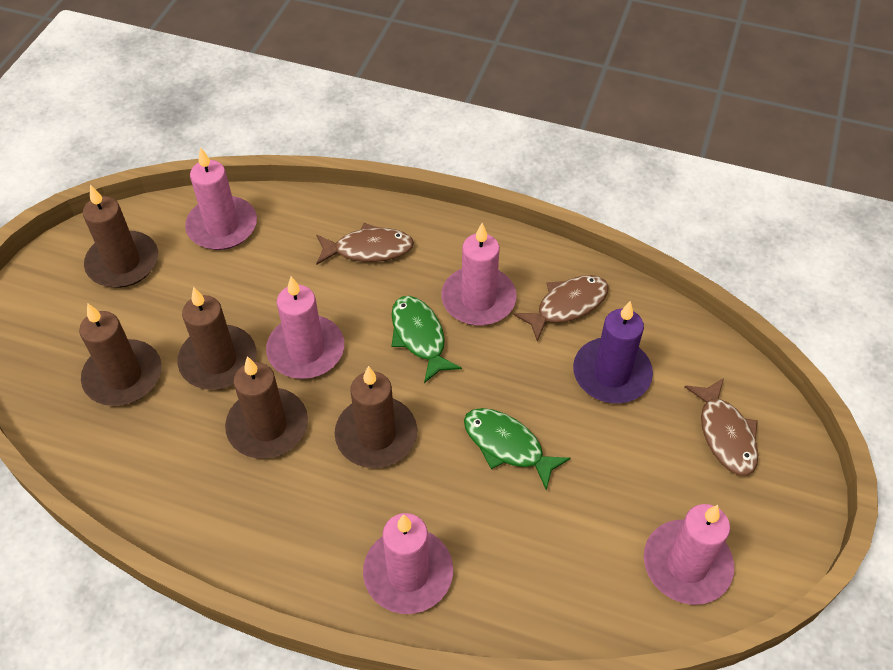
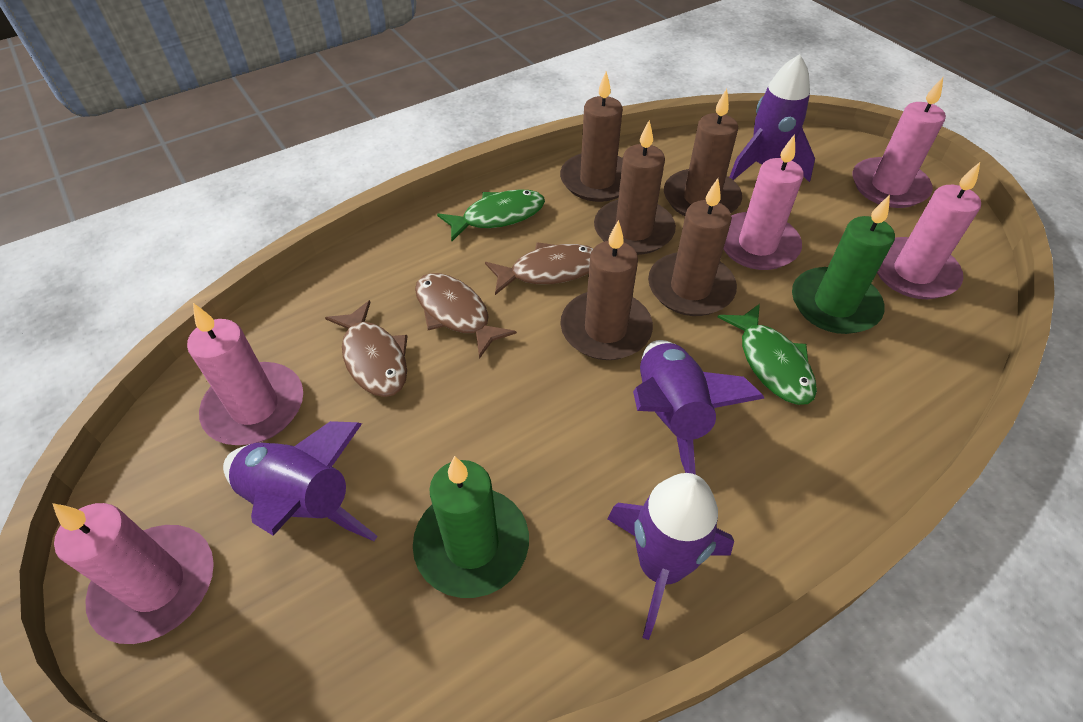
green candle: none = 0 -> [413,456,529,598] [792,195,895,334] = 2
purple candle: [573,301,653,403] = 1 -> none = 0
purple rocket: none = 0 -> [223,421,378,541] [608,473,734,640] [633,340,765,475] [730,54,815,182] = 4

